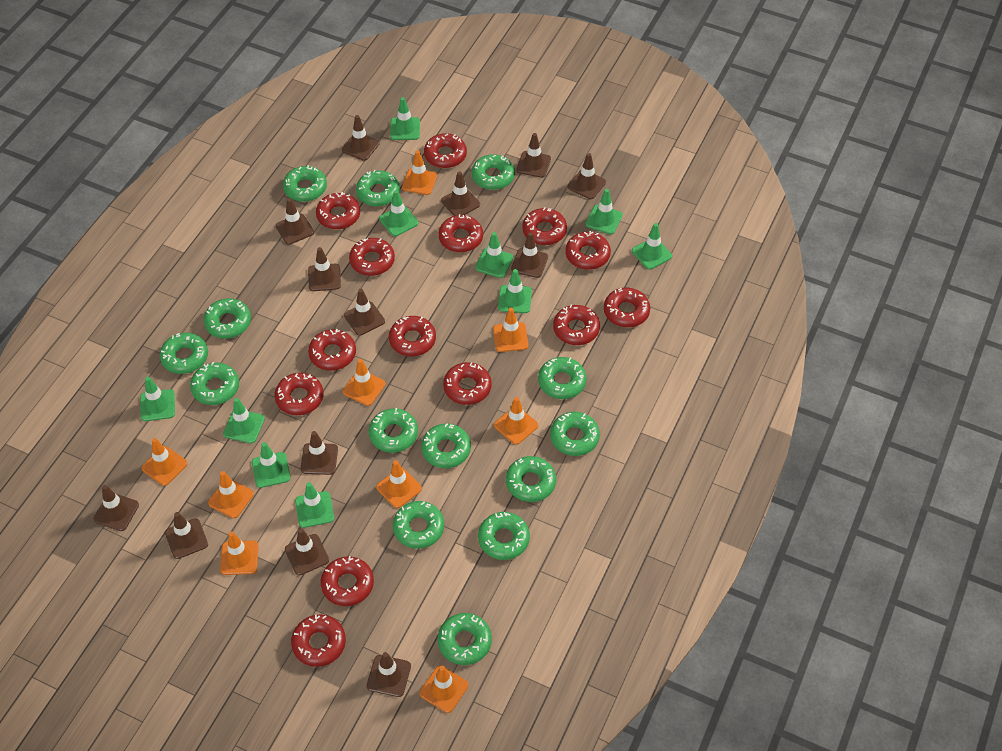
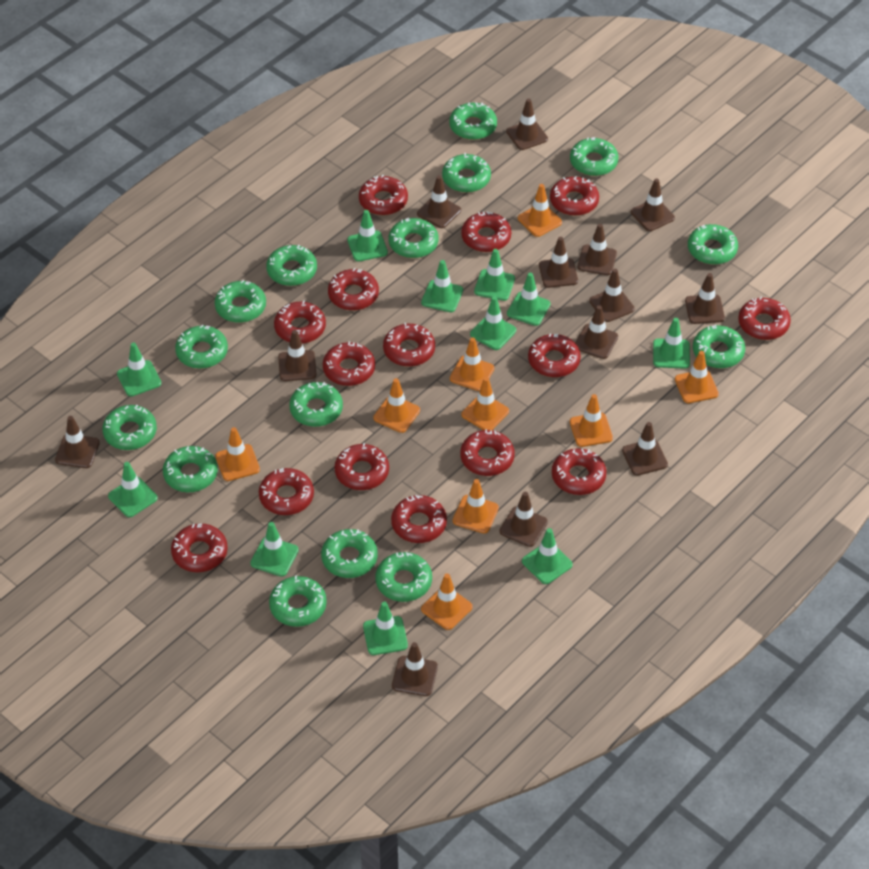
green donut: [160,333,208,374] [190,362,239,405] [204,298,251,339] [283,165,327,202] [356,170,400,206] [369,408,418,453] [393,501,444,549] [421,424,471,468] [438,613,492,665] [472,154,515,190] [478,512,530,560] [506,456,556,502] [538,357,586,399] [550,412,600,456] = 14 -> [102,405,157,450] [163,446,218,492] [175,325,228,369] [215,280,266,323] [266,245,317,286] [269,575,327,627] [289,382,343,427] [321,529,378,578] [376,552,432,602] [389,218,438,258] [442,153,491,193] [449,102,497,140] [570,137,618,176] [688,224,738,265] [693,325,745,368] = 15
green traffic cone: [140,377,175,421] [223,398,265,444] [252,442,291,488] [295,482,334,528] [379,190,418,236] [390,97,420,140] [475,232,513,278] [498,269,532,313] [585,189,623,235] [632,223,672,270] = 10 -> [108,462,158,517] [117,343,162,396] [250,522,299,577] [347,210,388,262] [363,601,408,655] [421,260,463,312] [470,296,516,350] [474,249,515,301] [507,273,551,326] [522,528,573,584] [653,318,690,369] = 11
red donut: [275,372,323,415] [291,614,346,667] [308,329,356,371] [316,192,360,230] [321,556,374,606] [349,238,395,276] [389,316,436,356] [424,133,467,168] [438,214,483,252] [443,362,492,405] [522,208,567,245] [553,305,600,345] [565,231,611,270] [604,288,650,327] = 14 -> [171,523,228,572] [259,468,314,515] [274,300,326,344] [323,342,375,386] [328,268,379,311] [335,443,389,490] [359,175,408,215] [383,323,435,367] [391,495,447,543] [460,429,515,476] [461,211,511,252] [528,333,581,377] [550,176,599,216] [552,448,606,495] [738,297,791,340] = 15

